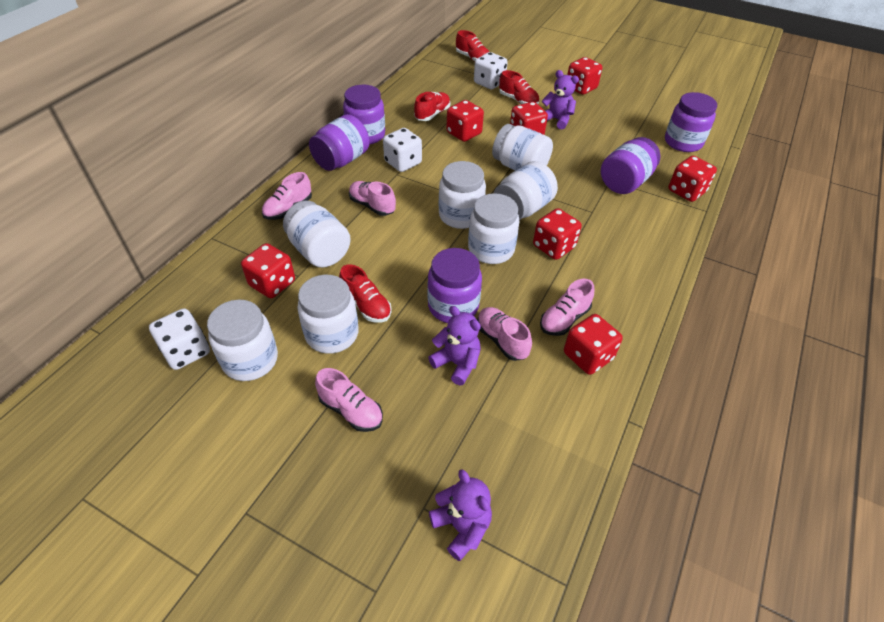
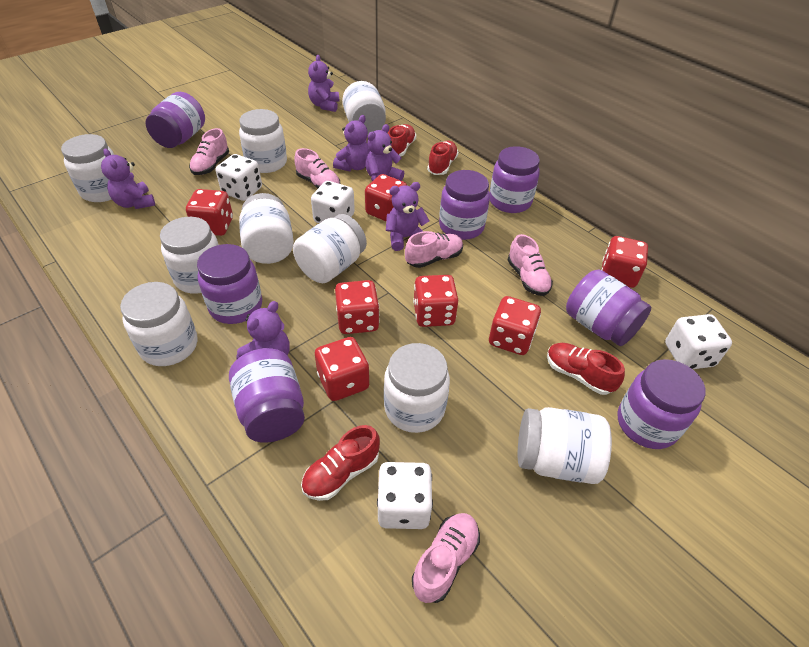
purple jar: [309,114,369,171] [343,85,385,145] [428,248,482,323] [601,137,660,194] [665,92,717,152] = 5 -> [145,92,205,148] [197,244,262,324] [229,348,305,443] [439,170,490,240] [490,146,540,213] [566,269,651,346] [618,359,705,449] = 7
purple teddy bear: [428,306,481,385] [429,469,492,561] [542,70,579,129] = 3 -> [101,148,155,209] [237,301,290,359] [308,55,339,112] [333,115,370,171] [365,124,404,181] [386,182,429,251] = 6
white dice: [149,308,210,370] [383,128,422,172] [474,52,508,89] = 3 -> [216,154,262,201] [311,181,355,223] [377,462,433,529] [665,314,732,369] = 4
white jar: [207,300,278,381] [283,201,351,268] [297,275,359,354] [439,161,486,229] [468,193,520,264] [492,124,553,171] [494,161,558,220] = 7 -> [61,134,114,202] [120,282,198,366] [160,217,219,293] [239,109,287,173] [239,193,294,264] [293,214,367,283] [342,81,386,134] [384,343,450,433] [518,407,612,484] = 9

